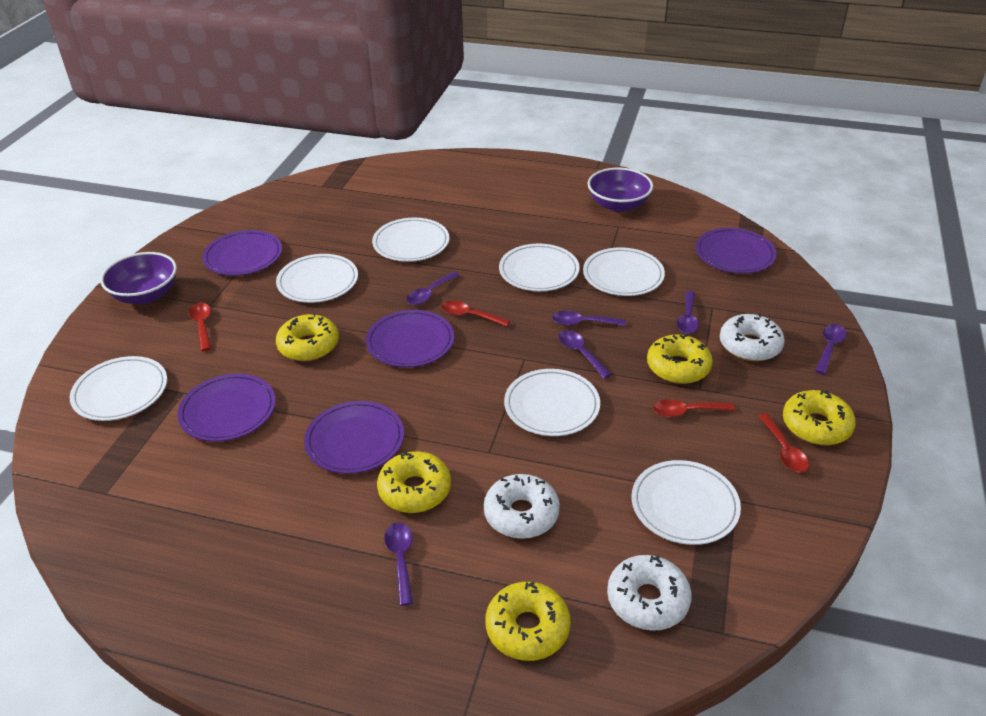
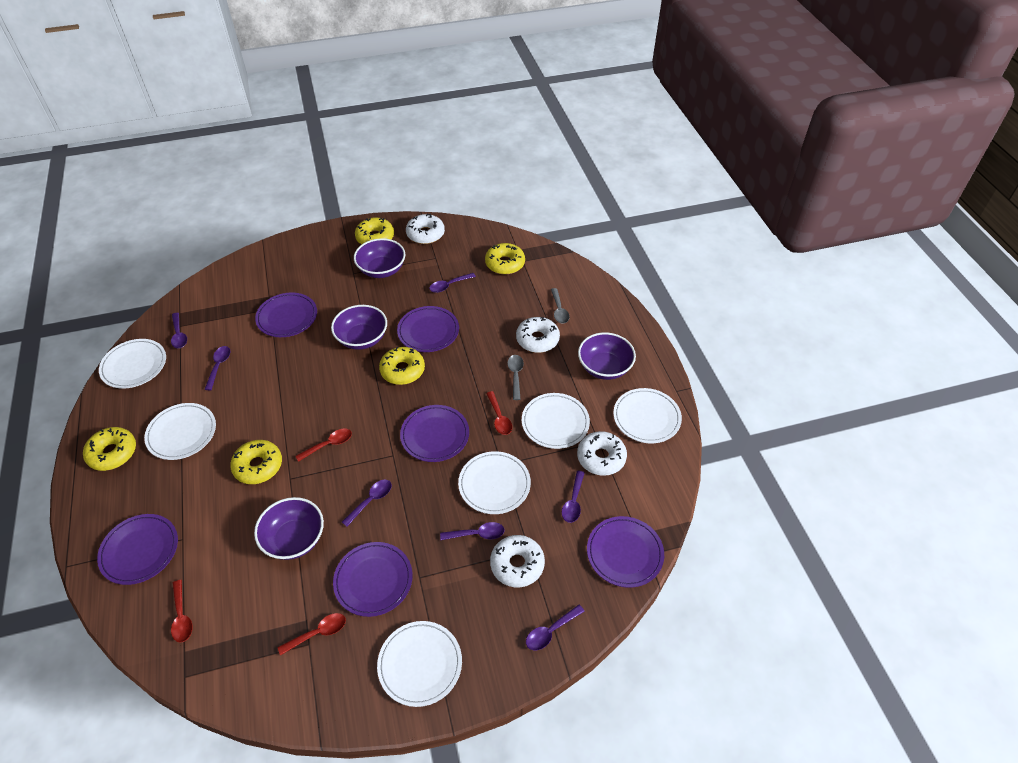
grey spoon: none = 0 -> [507,355,524,400] [551,288,570,324] = 2
purple bowl: [100,252,177,304] [588,168,653,212] = 2 -> [254,497,324,560] [331,305,387,350] [354,238,405,278] [578,332,636,380] = 4
purple plate: [177,374,276,442] [202,230,282,276] [304,401,404,474] [366,310,454,367] [696,228,777,274] = 5 -> [97,514,178,585] [255,293,317,337] [333,542,413,617] [397,306,459,352] [400,405,469,462] [587,516,664,588] = 6
purple spoon: [384,522,413,606] [406,271,459,305] [552,311,626,326] [559,330,612,379] [676,291,699,334] [815,324,847,374] = 6 -> [171,313,187,348] [204,346,230,391] [342,480,392,527] [429,273,476,293] [440,522,505,540] [526,605,585,650] [562,471,585,523] = 7
white donut: [484,474,560,539] [607,555,692,631] [720,314,785,361] = 3 -> [406,214,445,244] [490,535,545,587] [516,317,560,353] [577,431,627,476] = 4
white plate: [70,356,167,421] [276,254,358,303] [372,218,449,262] [499,244,580,291] [504,369,600,436] [583,247,665,296] [631,460,741,545] = 7 -> [99,339,166,389] [144,403,216,460] [377,621,462,707] [458,451,531,514] [522,393,590,449] [613,388,682,443] = 6

